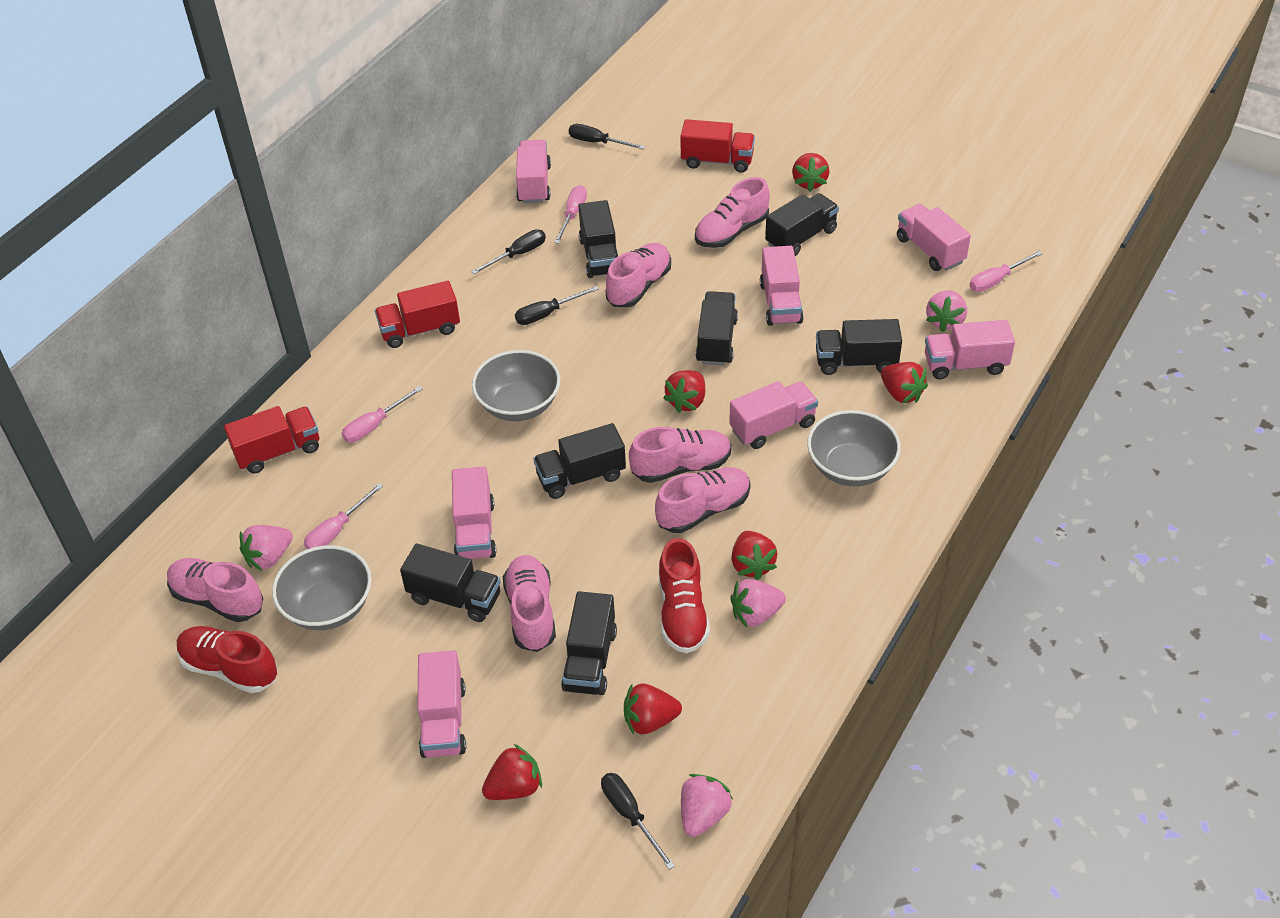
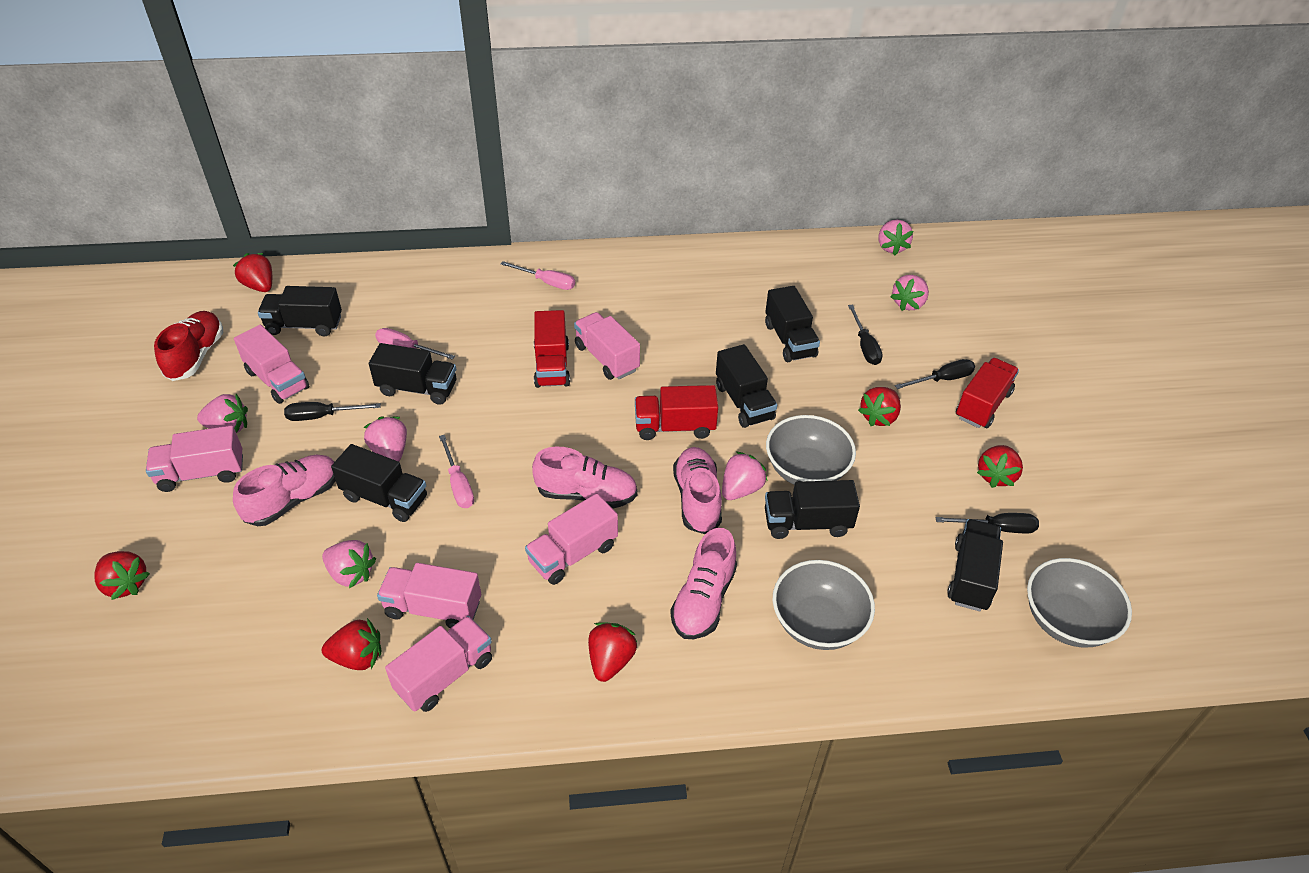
pink screwdriver: [304,483,383,549] [342,386,423,442] [554,185,587,244] [970,251,1043,292] = 4 -> [375,328,455,360] [439,435,474,508] [501,261,575,290] = 3
pink shoe: [167,558,263,622] [503,555,556,652] [605,243,671,308] [629,427,731,483] [655,467,750,533] [695,177,770,248] = 6 -> [233,455,336,526] [532,447,638,508] [670,528,737,639] [673,447,722,534] = 4
pink strawberry: [240,525,293,571] [681,774,733,837] [730,579,786,627] [926,290,967,332] = 4 -> [197,394,248,434] [322,540,376,588] [363,416,407,462] [722,452,767,500] [878,219,914,255] [890,275,929,311] = 6
pink truck: [417,650,466,758] [452,466,496,559] [516,140,551,203] [729,381,818,449] [760,246,804,326] [897,204,971,271] [925,320,1015,379] = 7 -> [146,425,243,492] [234,325,309,404] [377,563,481,628] [385,616,492,712] [525,493,618,585] [574,312,640,380] = 6
red shoe: [177,626,278,693] [658,538,710,653] = 2 -> [154,311,224,381] = 1

